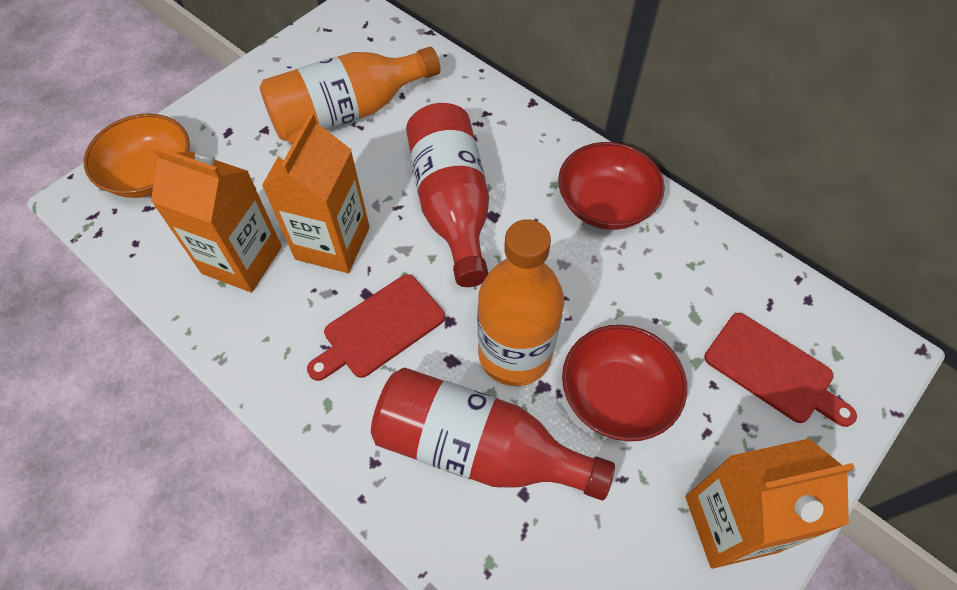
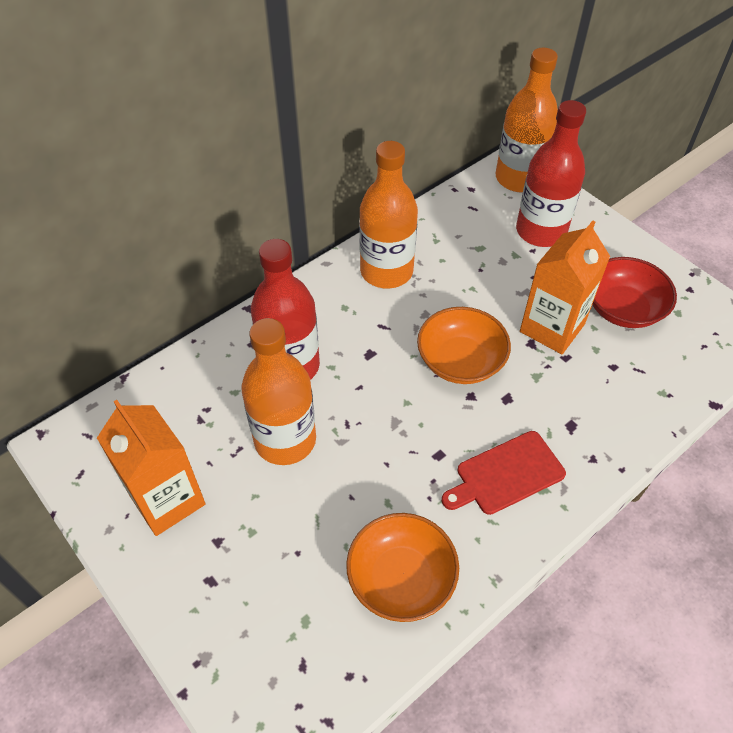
orange bottle: [260,47,440,141] [478,219,564,386] = 2 -> [241,318,316,465] [359,141,418,288] [496,48,558,192] = 3
orange bowl: [84,114,190,198] = 1 -> [346,513,459,622] [417,307,511,384] = 2
orange carton: [151,146,282,293] [262,113,370,273] [685,438,855,569] = 3 -> [97,400,206,536] [520,221,610,354] = 2
red bowl: [558,142,665,230] [562,325,687,441] = 2 -> [592,257,677,328] = 1
red cutting board: [307,274,445,381] [704,313,857,427] = 2 -> [442,431,566,515] = 1

